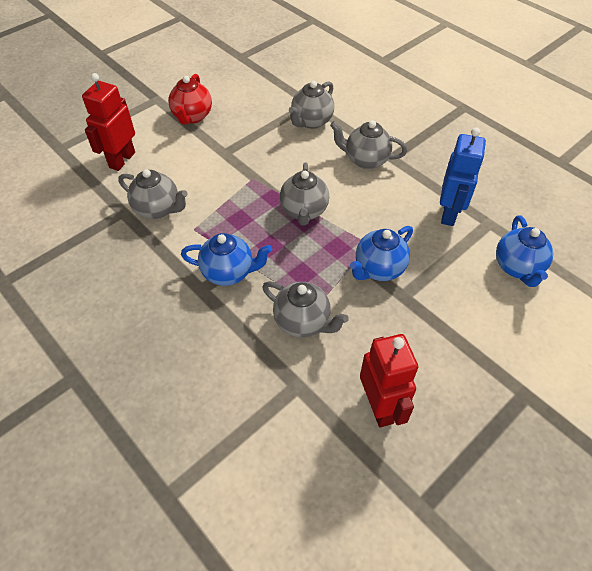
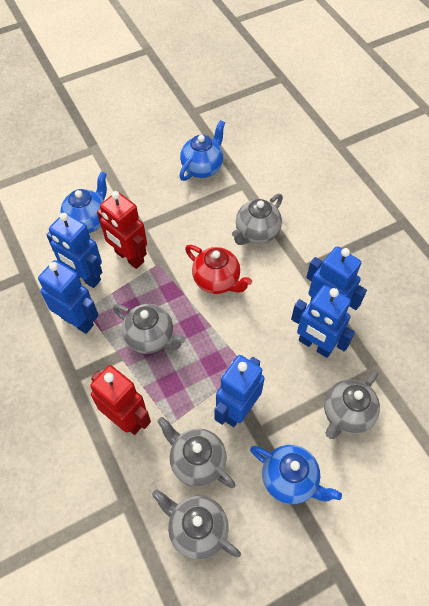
blue robot: [440,127,486,226] = 1 -> [38,260,99,334] [47,213,102,288] [215,355,265,427] [291,285,355,358] [306,246,367,310] = 5

